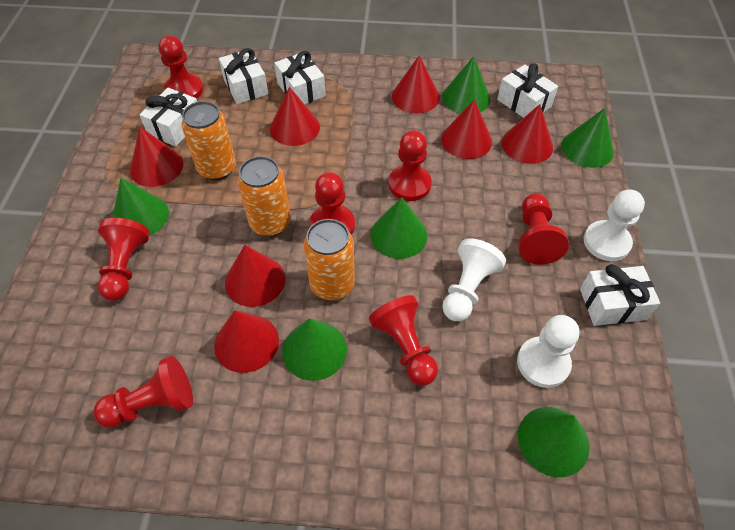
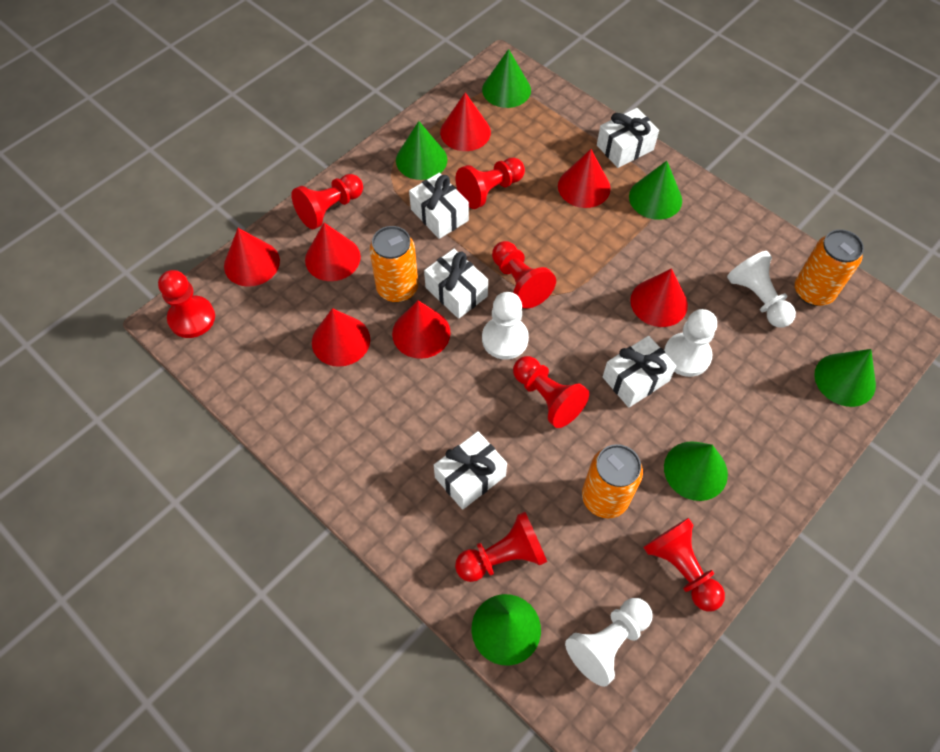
white pawn: [442,239,506,321] [517,315,579,388] [584,189,645,261] = 3 -> [482,292,529,360] [565,598,653,687] [664,309,717,377] [727,251,796,328] = 4

